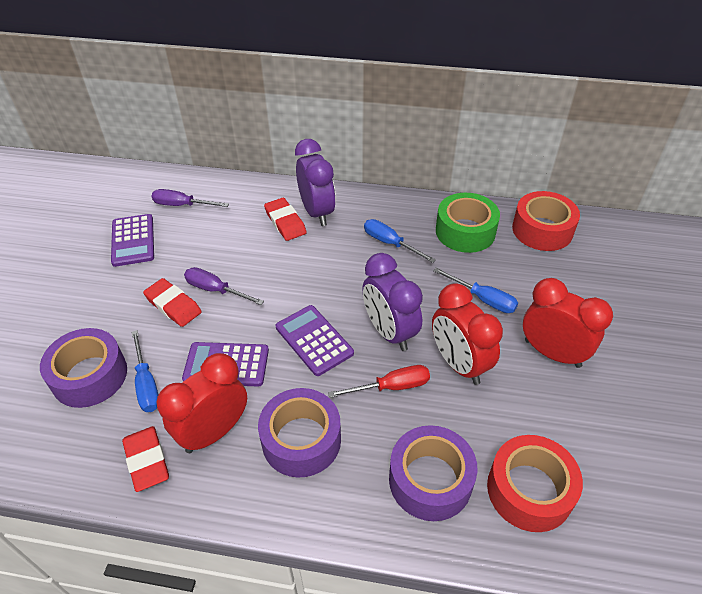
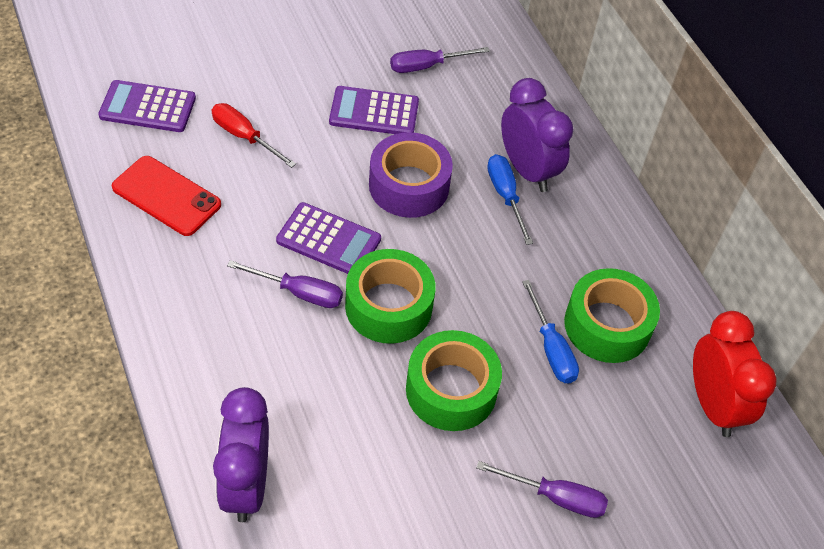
blue screwdriver: [132,330,158,412] [364,219,436,263] [433,268,518,313] = 3 -> [487,154,533,245] [522,280,579,384] = 2
green tape: [436,193,500,253] = 1 -> [345,249,436,344] [406,330,502,431] [564,268,660,363] = 3
purple screwdriver: [152,189,229,207] [184,267,264,305] = 2 -> [227,260,343,308] [390,47,490,73] [476,461,608,518] = 3
purple tape: [40,328,127,408] [258,388,341,478] [389,425,478,521] = 3 -> [369,132,453,218] = 1
red clock: [157,353,247,453] [432,283,503,385] [523,278,613,368] = 3 -> [693,311,776,437] = 1
red eraser: [122,426,169,492] [143,278,202,327] [264,198,307,241] = 3 -> none = 0
red phone: none = 0 -> [112,156,221,236] = 1
red tape: [487,435,583,532] [512,191,580,251] = 2 -> none = 0

